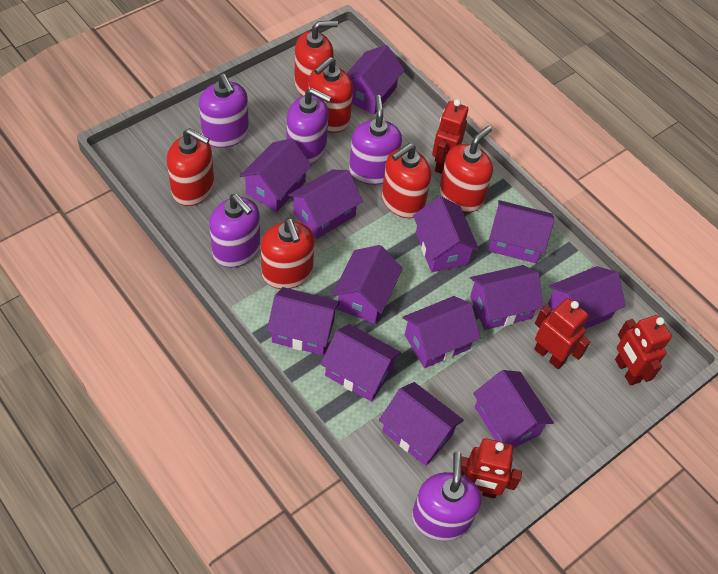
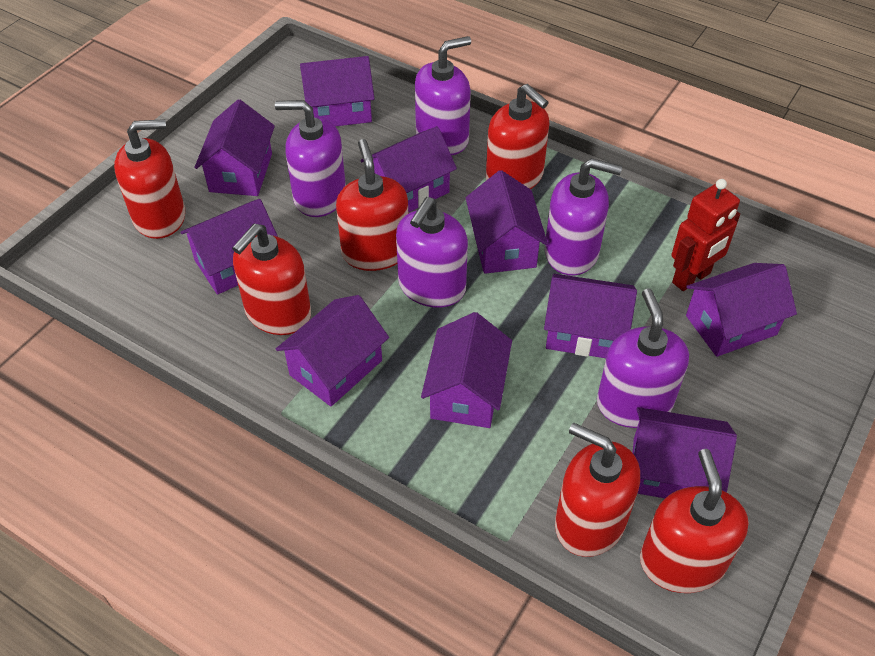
purple house: [239,138,312,212] [267,287,340,355] [288,170,363,239] [321,324,401,402] [332,245,403,324] [347,45,404,114] [379,382,464,466] [402,296,481,368] [413,196,479,272] [470,265,543,330] [473,370,554,448] [488,200,555,263] [548,266,626,329] = 13 -> [181,199,278,295] [195,99,275,196] [276,295,389,406] [300,56,375,126] [361,126,457,213] [421,312,512,428] [466,170,548,274] [544,274,637,358] [633,407,737,498] [686,263,797,357] = 10
red robot: [432,99,468,174] [462,438,522,498] [534,298,590,369] [615,315,672,386] = 4 -> [672,179,740,291] = 1

